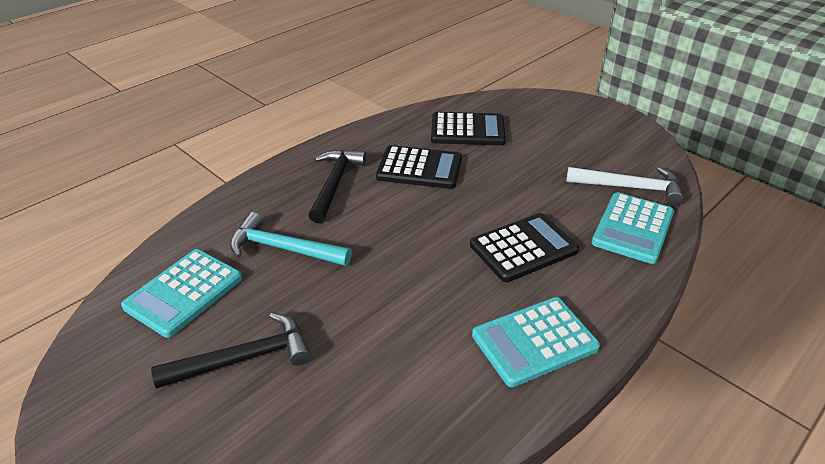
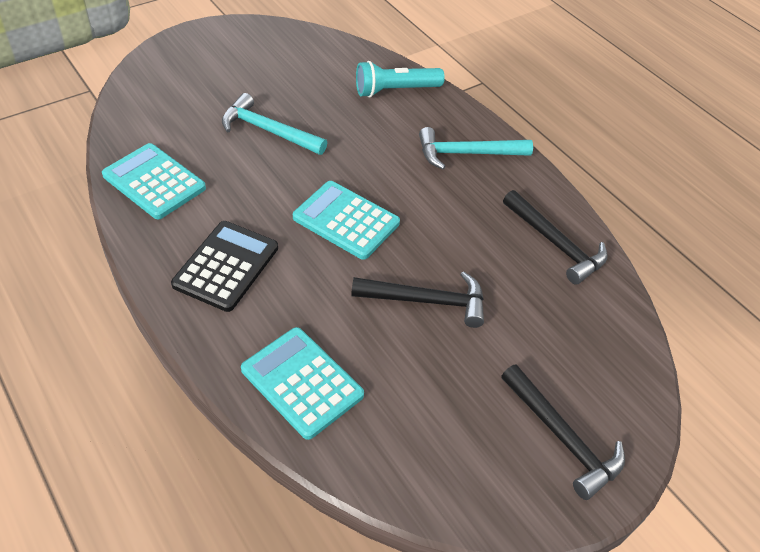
black calculator: [376,145,462,189] [431,112,506,145] [470,213,579,282] = 3 -> [171,221,278,312] = 1
black hammer: [151,313,311,388] [309,149,367,223] = 2 -> [351,271,484,328] [501,364,625,500] [503,190,607,285] = 3
turquoise flashlight: none = 0 -> [356,61,445,98] = 1
turquoise hammer: [230,212,352,266] = 1 -> [222,93,327,155] [419,127,533,169] = 2
white hammer: [566,167,684,206] = 1 -> none = 0

